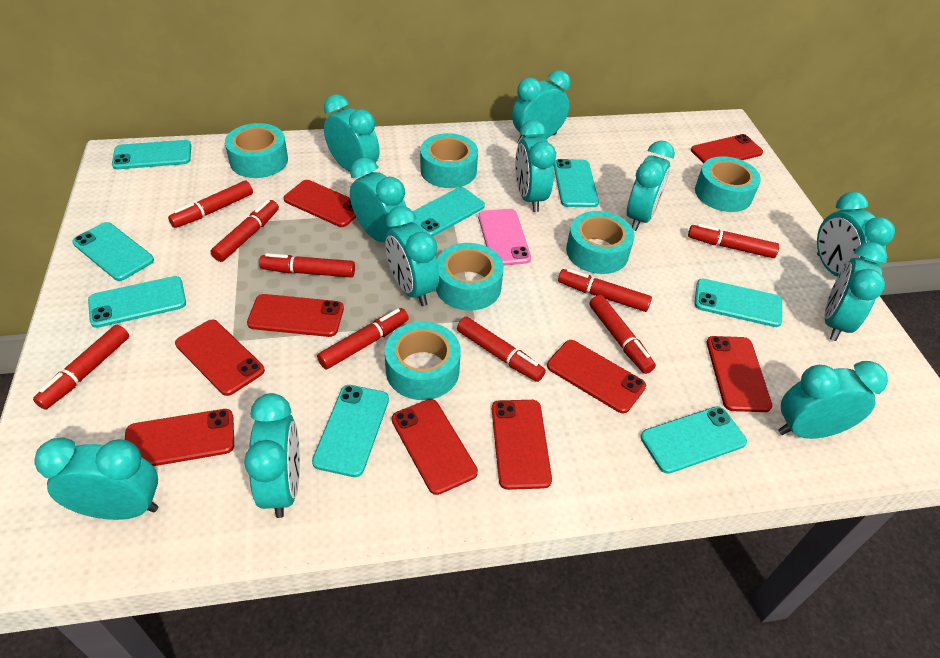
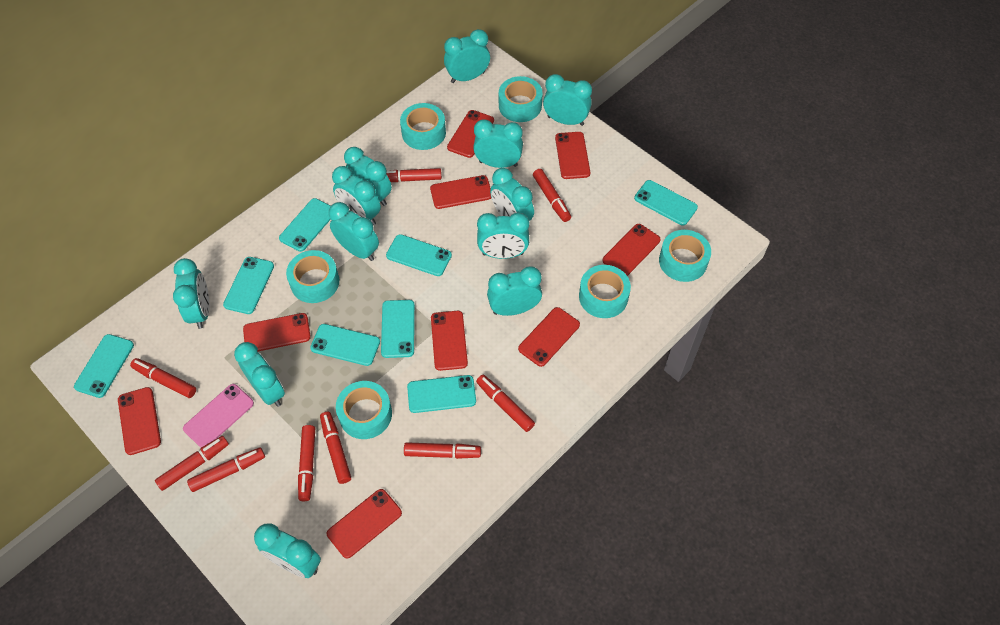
turquoise clock: [34,438,158,520] [244,393,300,518] [324,94,380,172] [350,157,406,242] [385,206,439,306] [512,70,571,143] [515,120,556,212] [627,141,675,231] [778,361,888,439] [817,192,895,277] [825,242,887,341] = 11 -> [173,258,209,329] [234,342,285,407] [254,523,321,578] [329,202,379,261] [332,166,381,225] [344,147,392,206] [444,29,490,83] [473,119,523,168] [477,213,529,259] [487,266,542,316] [490,168,534,221] [543,74,592,126] = 12

